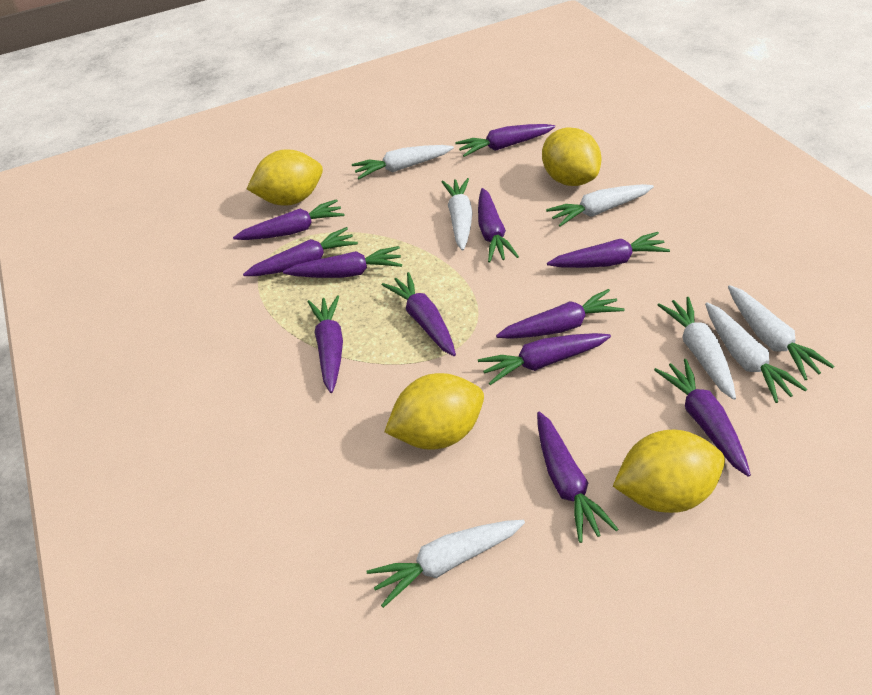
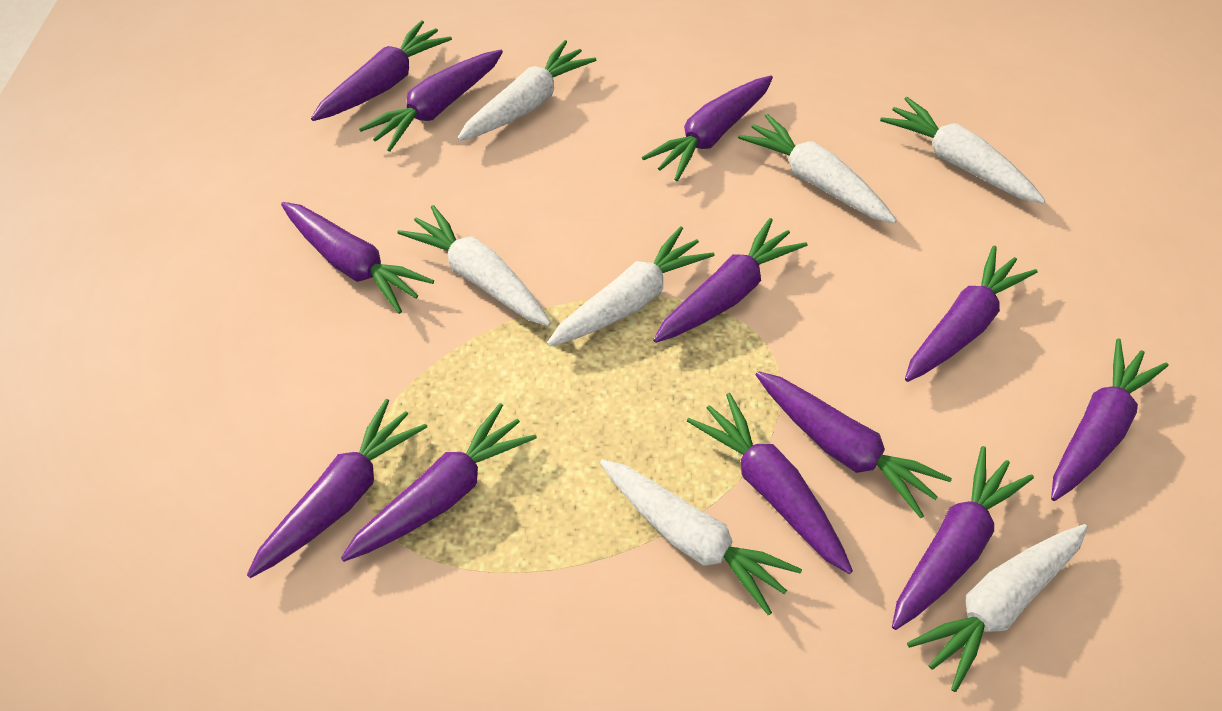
yellow lemon: [247,149,323,206] [384,373,484,450] [542,127,601,186] [613,430,725,513] = 4 -> none = 0

